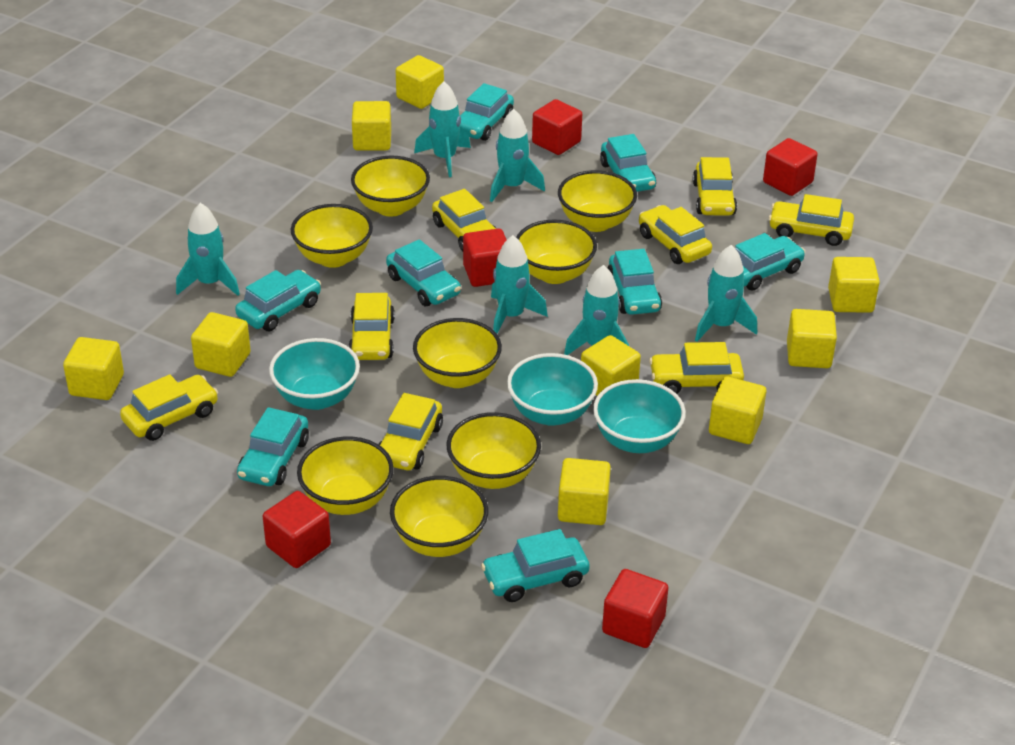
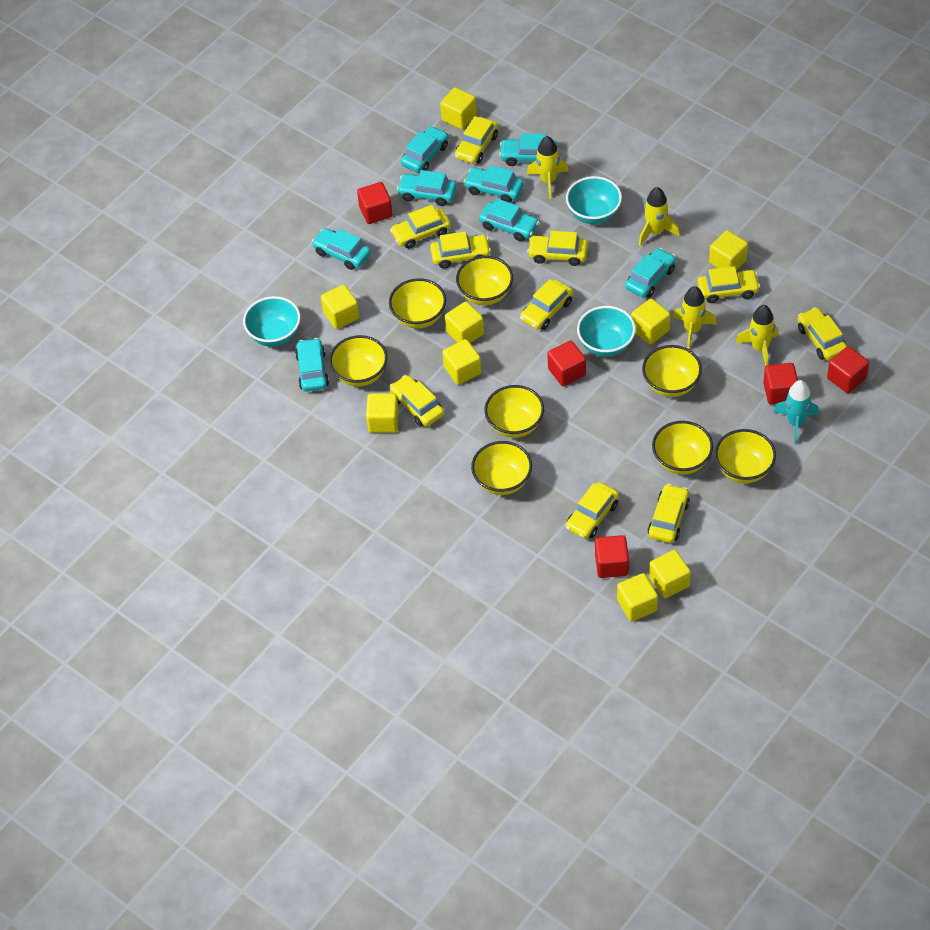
turquoise rocket: [176,203,240,296] [414,81,471,177] [490,109,545,202] [491,235,548,333] [564,265,629,355] [695,245,757,342] = 6 -> [773,380,819,444] = 1
yellow car: [120,374,218,441] [348,293,395,360] [378,393,443,470] [432,189,497,251] [639,205,712,264] [649,342,744,394] [693,157,737,216] [769,194,854,246] = 8 -> [390,205,451,249] [390,375,444,427] [430,231,491,269] [455,116,498,164] [520,279,573,330] [527,231,588,266] [566,482,619,539] [648,484,690,543] [697,266,760,303] [798,307,847,361] = 10
yellow rocket: none = 0 -> [527,136,569,199] [639,187,680,246] [673,286,717,349] [735,305,779,366] = 4

